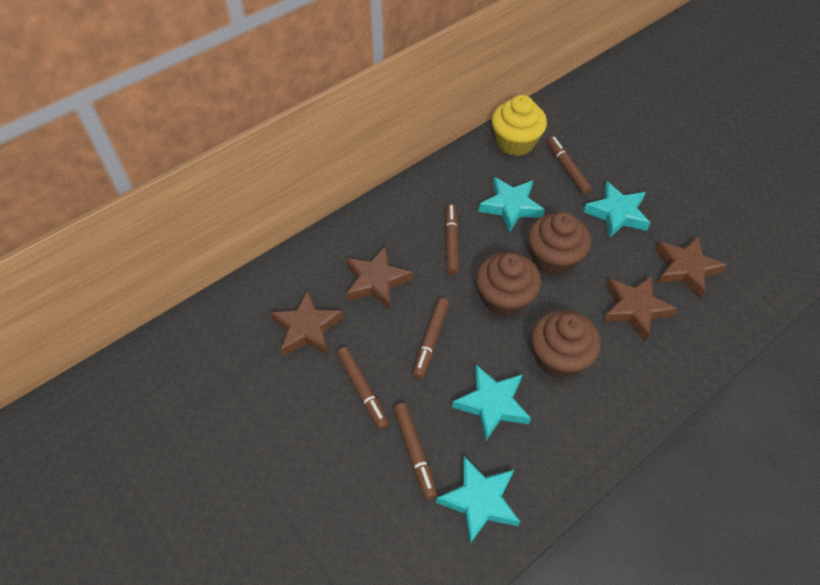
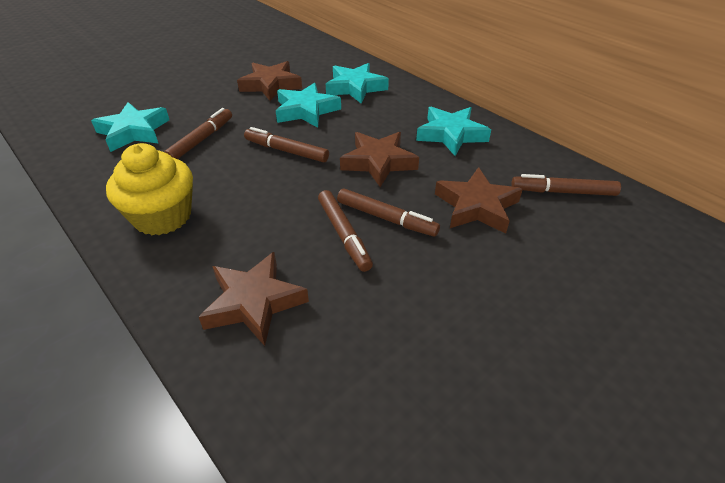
brown cupcake: [476,252,541,317] [528,212,591,276] [531,310,601,379] = 3 -> none = 0

